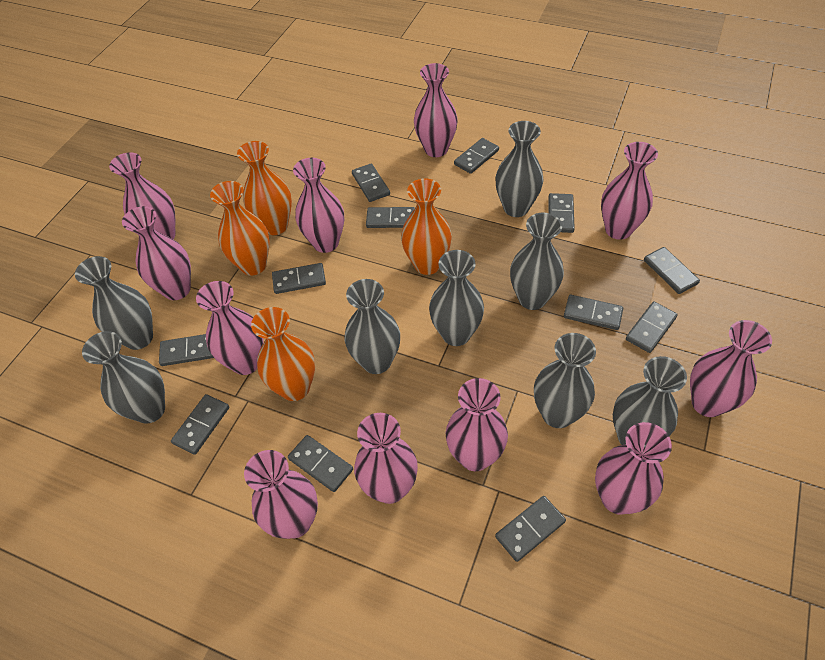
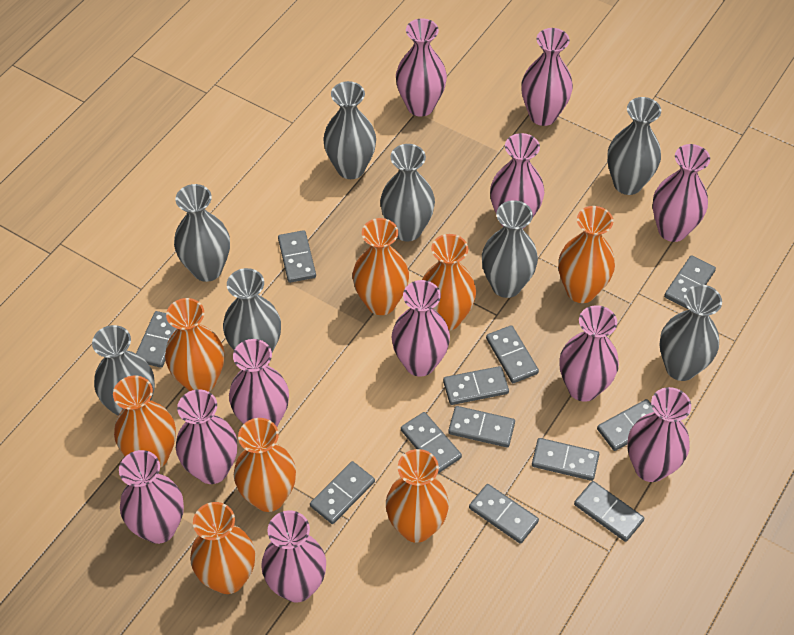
orange vase: [210,181,270,275] [237,141,292,235] [251,307,315,401] [401,178,452,275] = 4 -> [113,376,176,468] [165,298,224,392] [190,502,255,594] [234,418,296,512] [353,218,409,315] [386,449,449,543] [422,234,476,331] [559,206,615,303] = 8

